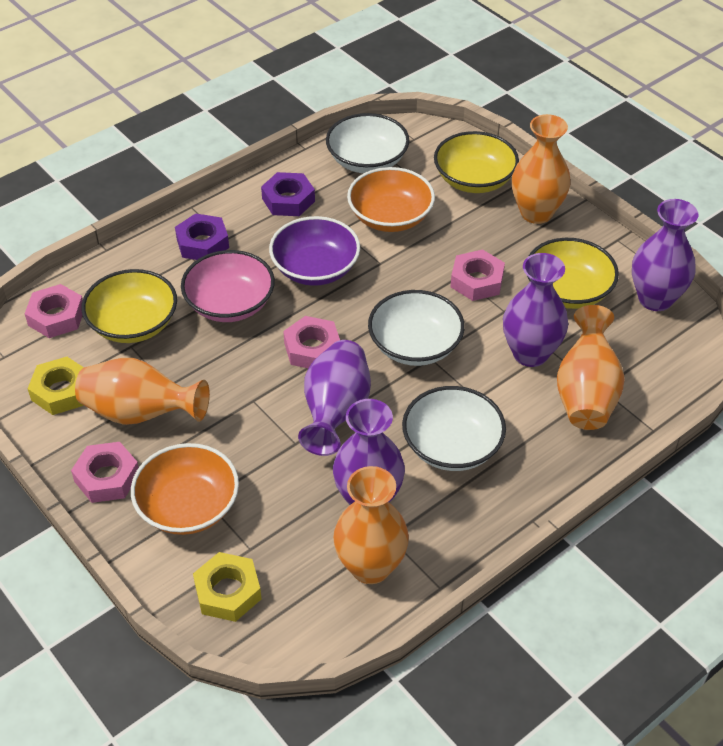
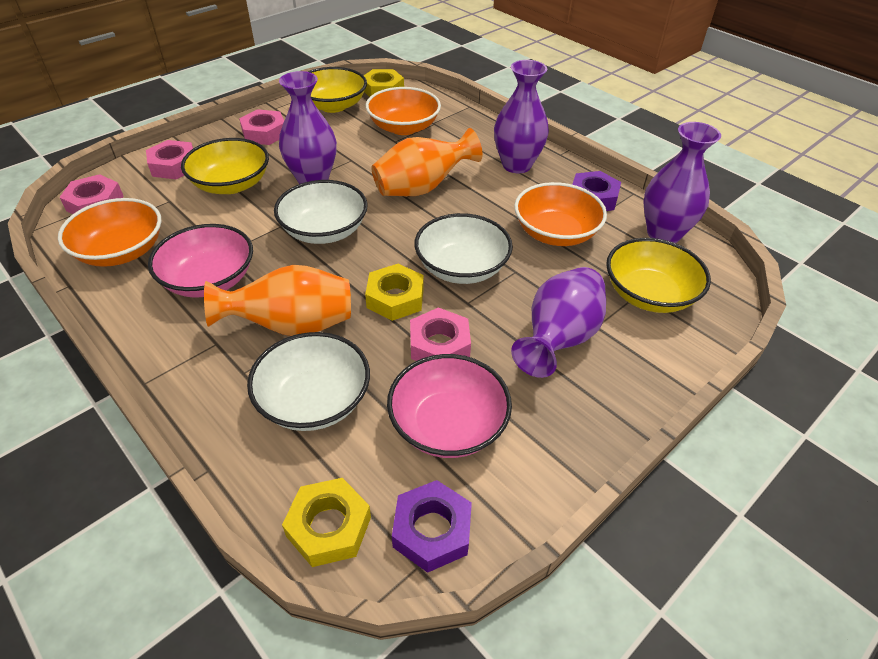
orange bowl: [131,443,239,535] [347,167,435,232] = 2 -> [58,198,162,267] [366,87,441,135] [514,182,607,246] = 3
orange vase: [75,358,210,425] [333,466,409,584] [512,114,571,224] [557,305,625,430] = 4 -> [204,265,351,336] [371,128,483,196] = 2
pink bowl: [181,250,275,322] = 1 -> [148,224,253,298] [387,354,512,458] = 2
purple bowl: [269,216,360,286] = 1 -> none = 0
yellow nut: [27,357,84,415] [193,552,262,622] = 2 -> [282,478,371,567] [364,69,404,97] [365,264,424,321] = 3

